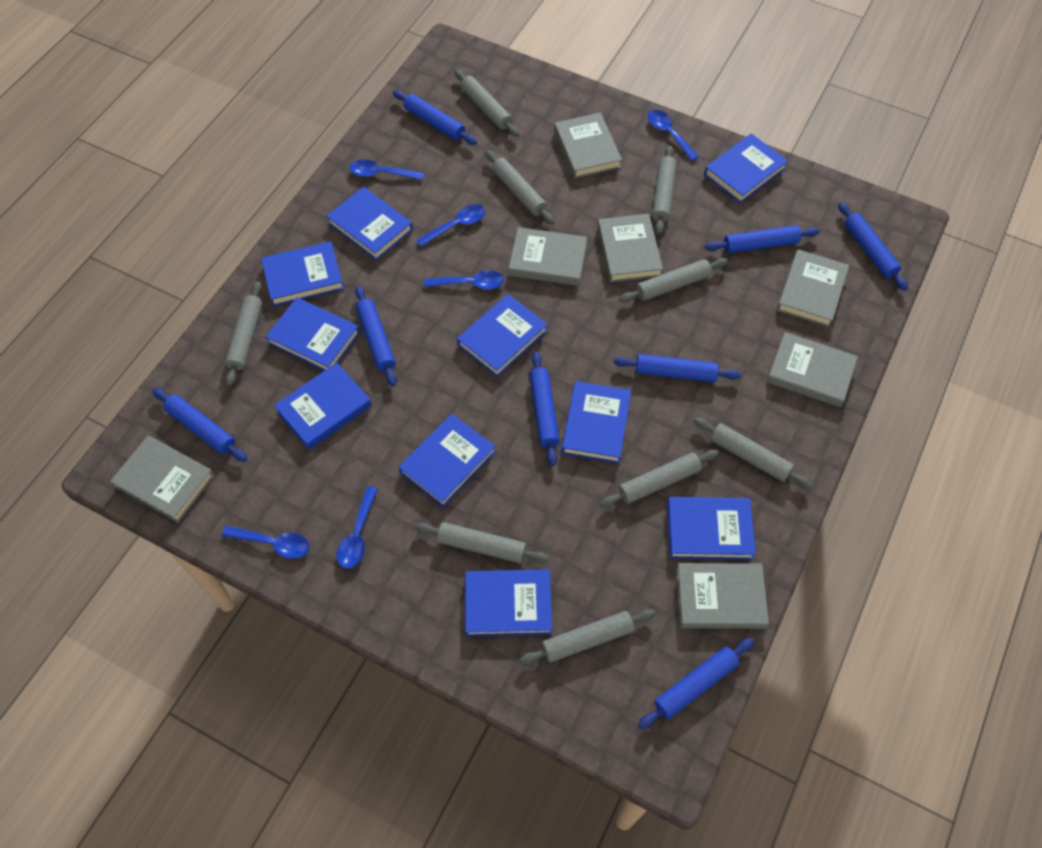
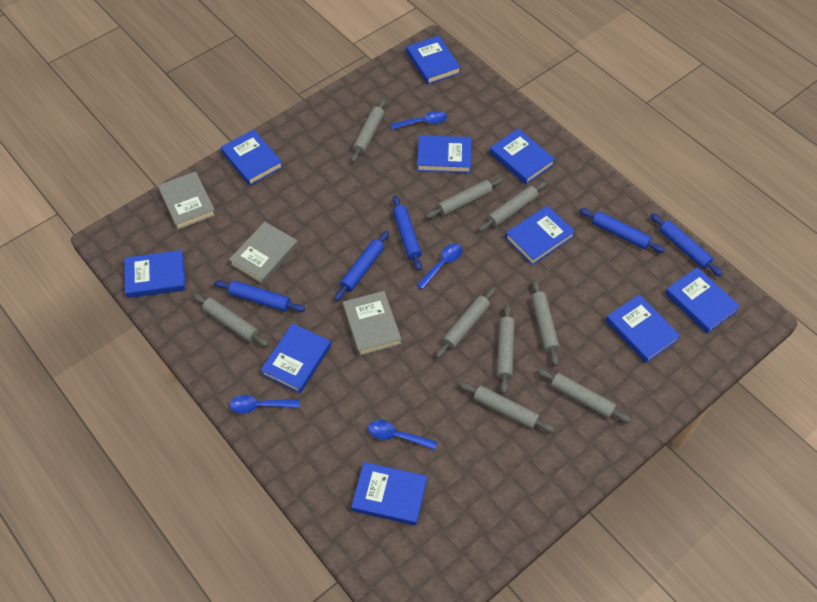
blue rolling pin: [152,388,247,462] [355,286,397,386] [393,90,477,145] [529,352,560,466] [614,354,741,382] [638,638,754,729] [705,225,820,253] [838,202,908,291] = 8 -> [214,280,305,312] [334,231,389,301] [393,195,422,271] [579,208,665,253] [650,213,723,276] = 5
blue spoon: [222,526,310,559] [337,486,378,569] [349,159,424,180] [416,204,486,247] [424,270,504,289] [648,110,699,161] = 6 -> [230,395,300,414] [368,420,437,450] [390,111,447,130] [417,243,462,289] = 4
grey book: [110,436,215,523] [509,227,587,286] [554,113,622,179] [597,214,663,283] [676,563,769,629] [767,332,858,407] [777,250,849,327] = 7 -> [158,171,216,230] [229,222,298,284] [343,291,402,356] = 3

